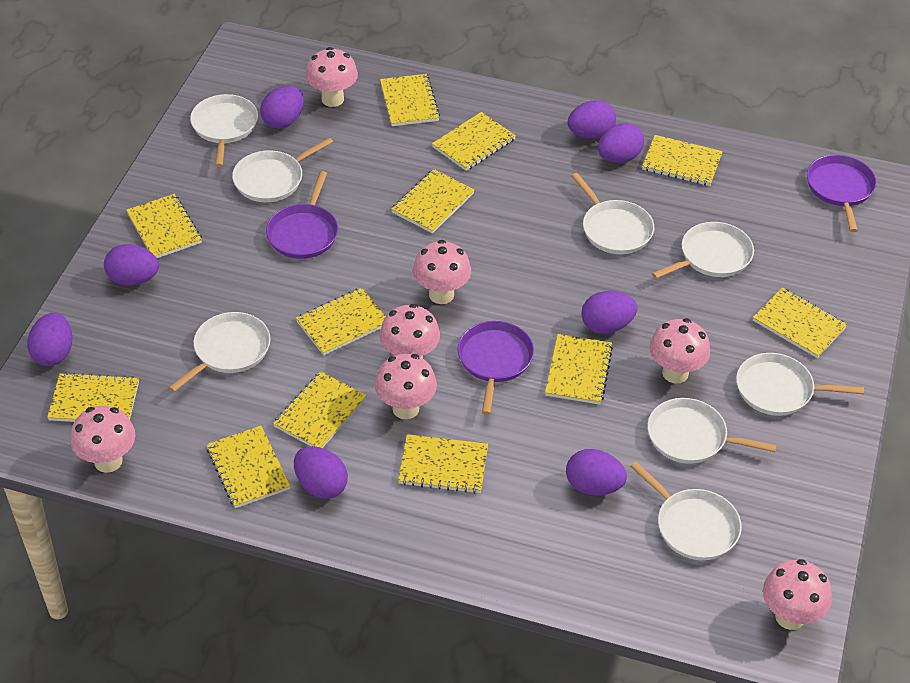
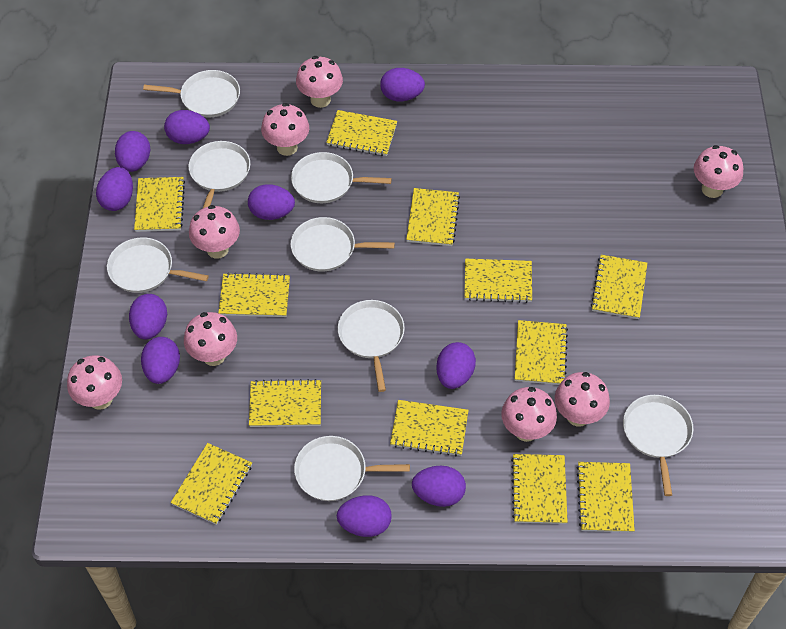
pink mushroom: [70,406,135,473] [306,47,358,107] [375,354,437,419] [380,304,440,358] [413,240,471,304] [649,318,710,384] [763,559,832,630] = 7 -> [67,355,122,410] [184,312,237,366] [189,205,240,259] [261,103,309,156] [296,56,343,108] [501,387,557,442] [555,372,610,427] [694,145,743,198] = 8
purple egg: [27,313,72,366] [104,244,159,286] [260,86,304,129] [294,446,348,499] [566,449,627,495] [568,100,616,139] [581,291,637,334] [598,123,644,163] = 8 -> [96,167,133,211] [115,131,150,172] [129,294,167,340] [141,337,180,384] [164,110,210,144] [248,184,295,220] [337,495,392,537] [380,68,425,101] [412,466,466,507] [436,342,476,389] = 10
purple pan: [266,171,338,259] [458,321,534,415] [807,155,877,232] = 3 -> none = 0

